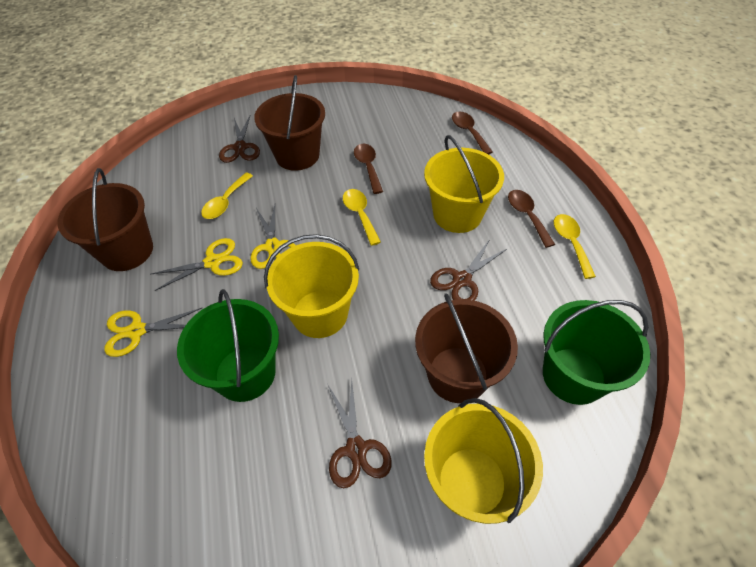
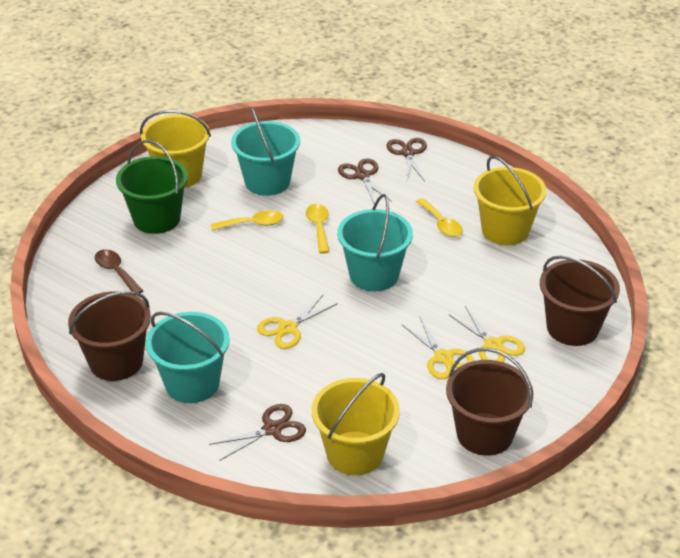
brown spoon: [354,144,383,194] [452,111,493,155] [508,190,555,248] = 3 -> [95,249,143,296] = 1
green bucket: [177,289,279,402] [543,300,650,405] = 2 -> [116,140,188,234] = 1
turquoise bucket: none = 0 -> [146,312,230,403] [231,107,300,196] [337,194,413,291] = 3

